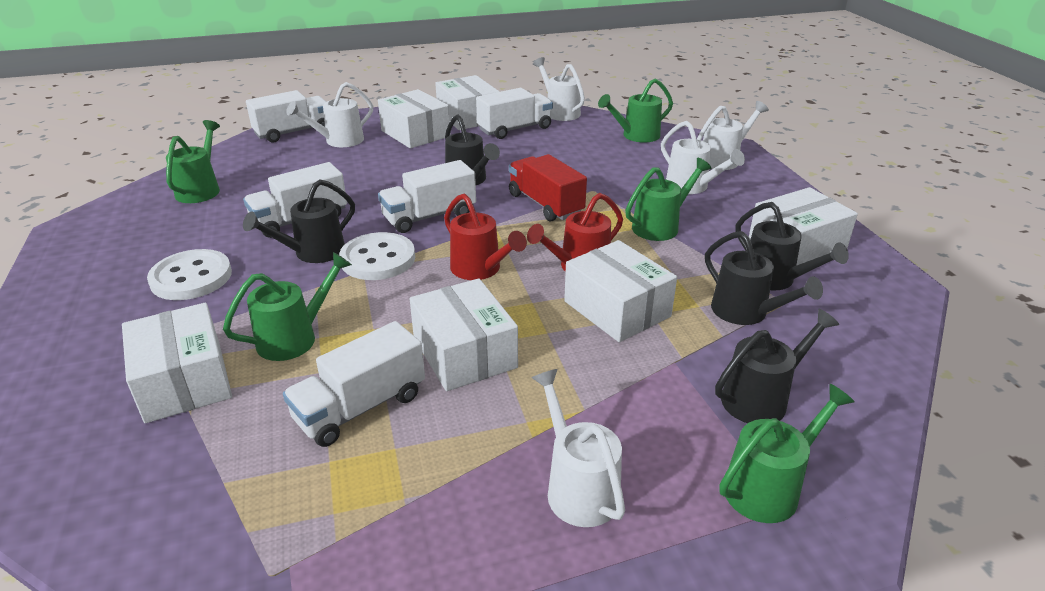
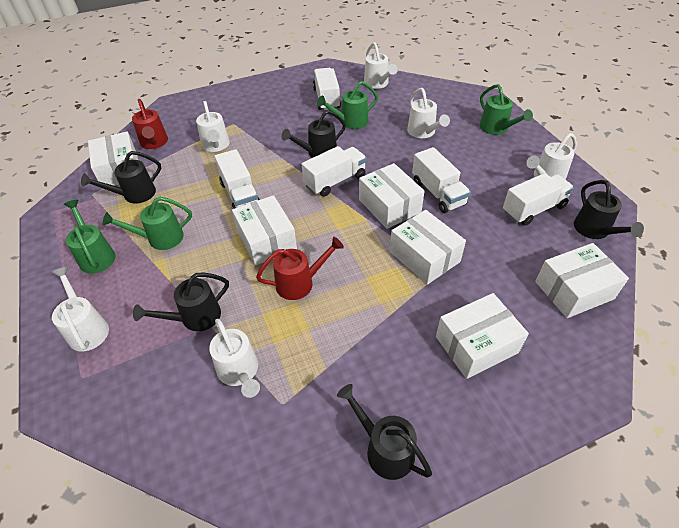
green watering can: [166,120,220,203] [223,252,352,361] [598,78,673,143] [625,158,712,241] [719,384,855,523] = 5 -> [64,200,116,274] [102,197,192,250] [317,81,378,129] [479,84,533,135] = 4
red truck: [509,154,587,222] = 1 -> none = 0
white button: [147,249,232,300] [339,232,415,280] = 2 -> none = 0
white watering can: [286,82,373,147] [532,369,625,527] [533,57,585,121] [661,121,745,194] [697,101,769,170] = 5 -> [52,267,109,352] [196,101,230,152] [209,319,260,398] [364,42,398,89] [407,88,450,138] [526,133,577,180] = 6

